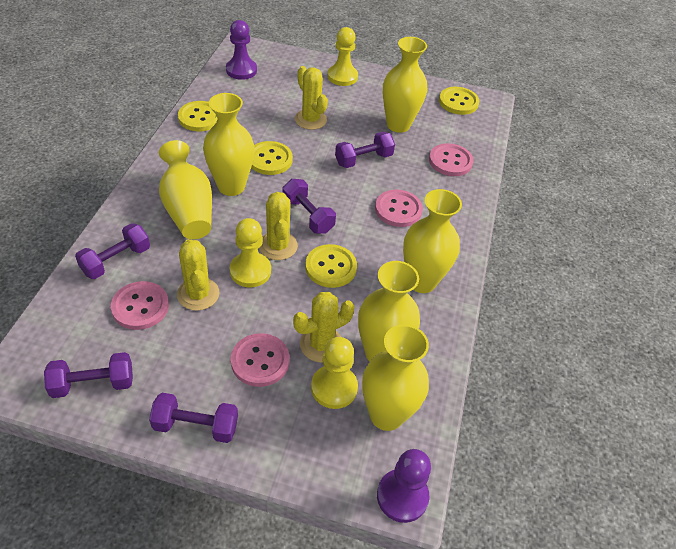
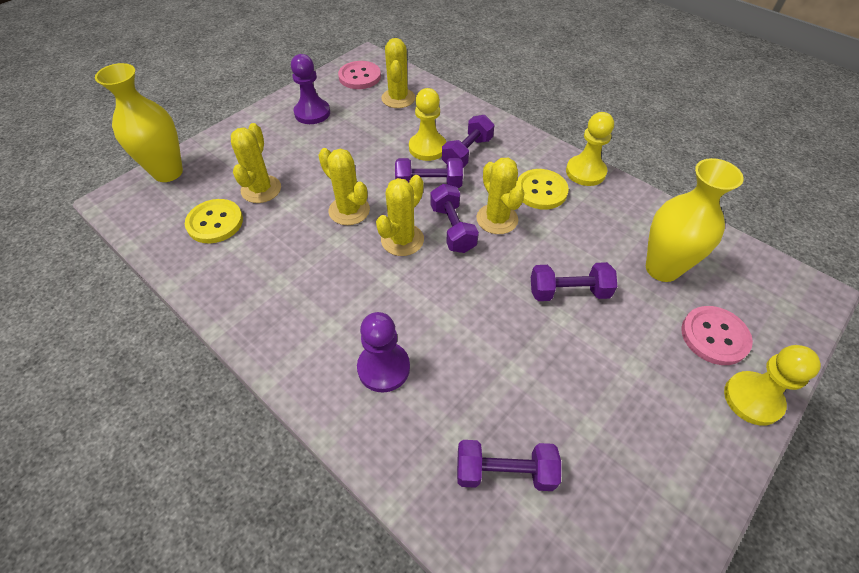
pink button: [111,281,169,330] [231,333,289,387] [375,189,423,227] [429,143,474,176] = 4 -> [338,61,381,89] [681,306,753,365] = 2
yellow button: [178,101,217,131] [251,141,293,175] [305,244,357,288] [439,87,479,115] = 4 -> [185,199,243,243] [516,169,569,210] = 2
yellow cactus: [177,239,220,311] [259,192,298,260] [293,292,355,363] [295,66,328,130] = 4 -> [231,123,281,203] [318,148,370,225] [376,175,424,256] [381,38,415,108] [476,158,524,234] = 5
yellow vase: [159,140,212,239] [203,93,255,196] [358,261,420,362] [362,324,429,431] [383,37,427,133] [403,189,462,293] = 6 -> [95,63,183,182] [646,158,744,282] = 2

